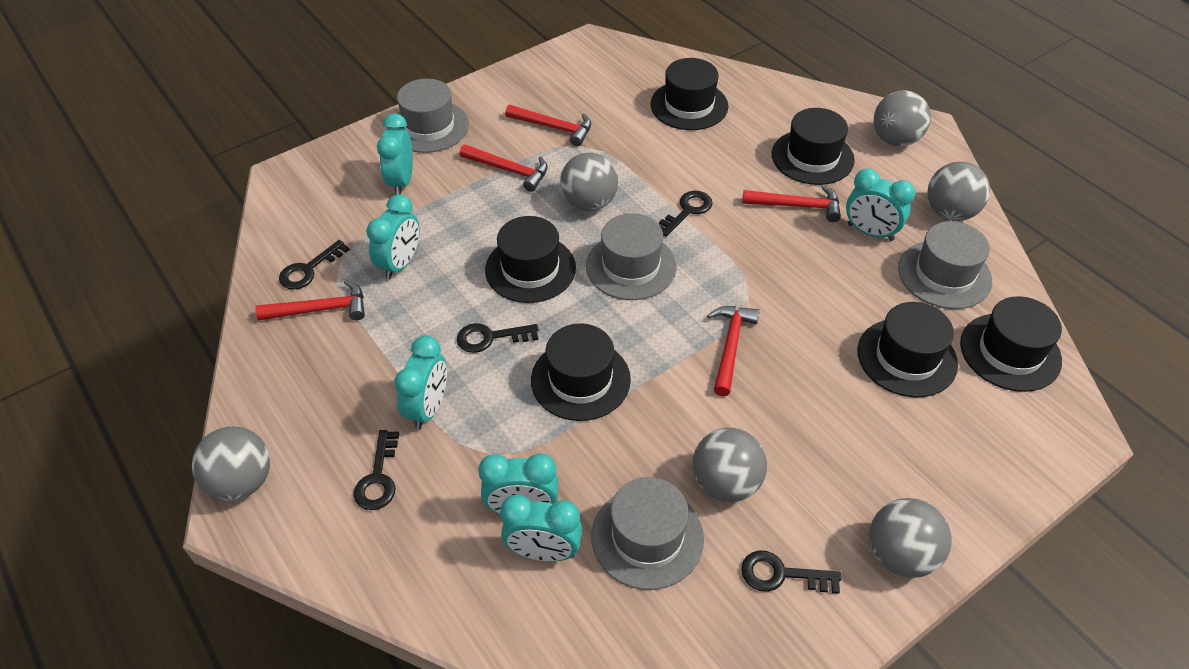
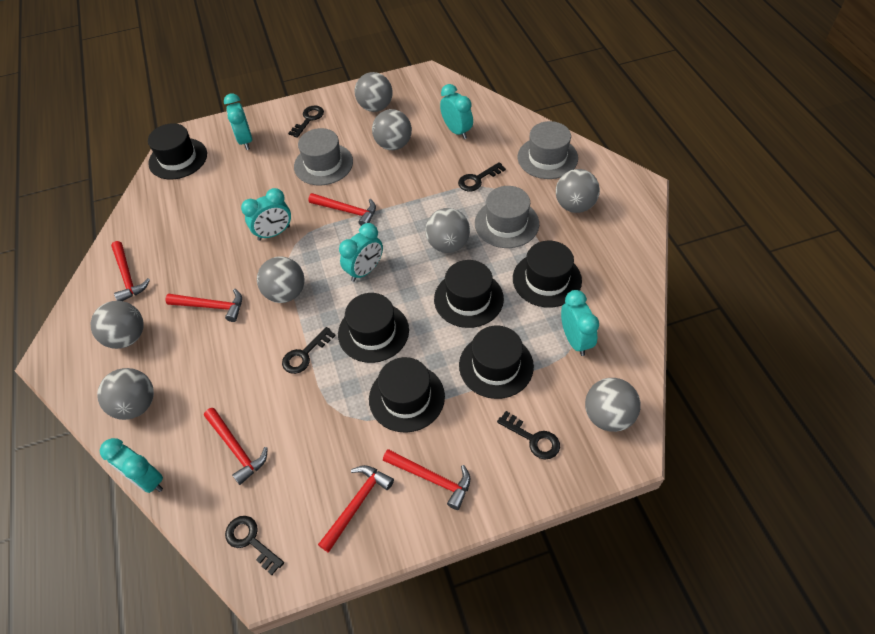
grey ball: [192,426,270,501] [560,153,618,211] [693,428,767,502] [869,498,952,578] [874,90,931,146] [927,162,990,221] = 6 -> [90,301,143,349] [97,368,154,420] [257,256,305,303] [355,72,393,112] [372,109,412,150] [425,208,470,253] [556,169,600,213] [585,378,641,432] = 8
grey hat: [390,79,469,153] [586,213,677,300] [591,477,704,590] [898,221,992,309] = 4 -> [294,128,353,186] [475,186,539,248] [518,121,578,179] = 3
red hammer: [255,280,365,321] [460,144,548,192] [505,105,591,146] [707,306,760,396] [742,185,841,222] = 5 -> [111,241,150,301] [165,289,242,322] [204,408,268,485] [308,193,376,226] [318,465,394,553] [383,449,470,510] = 6

